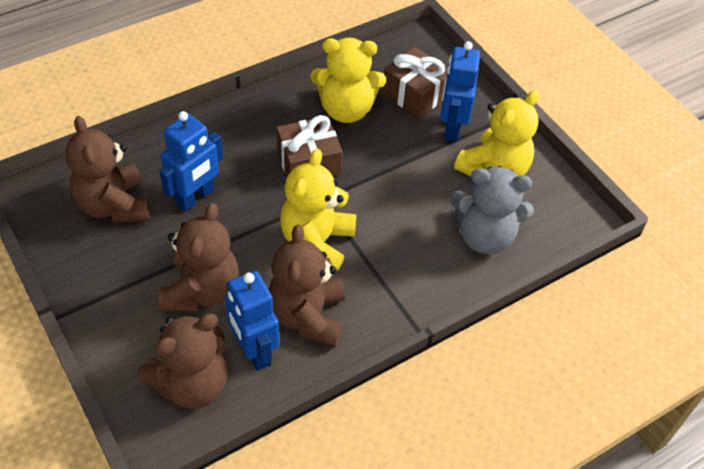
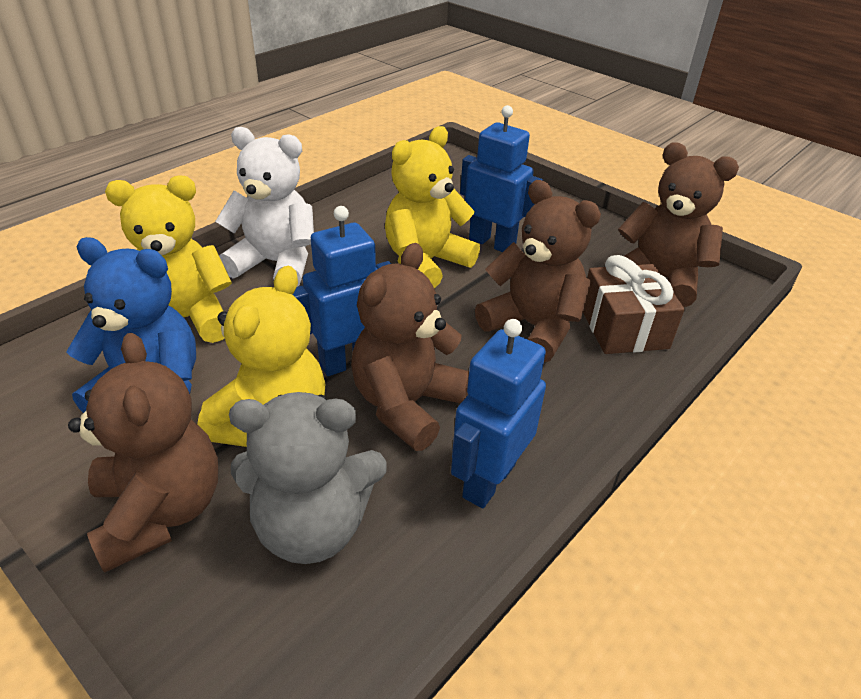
blue teddy bear: none = 0 -> [66,237,196,413] = 1
brown gift: [276,115,343,177] [382,47,448,119] = 2 -> [583,255,685,354] = 1
white teddy bear: none = 0 -> [215,127,314,287] = 1

